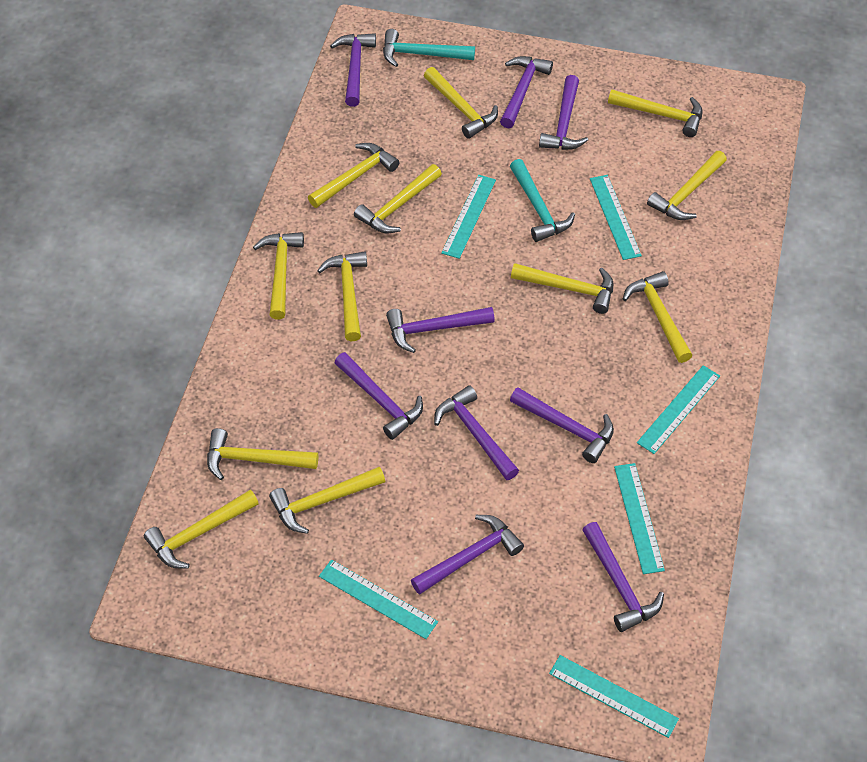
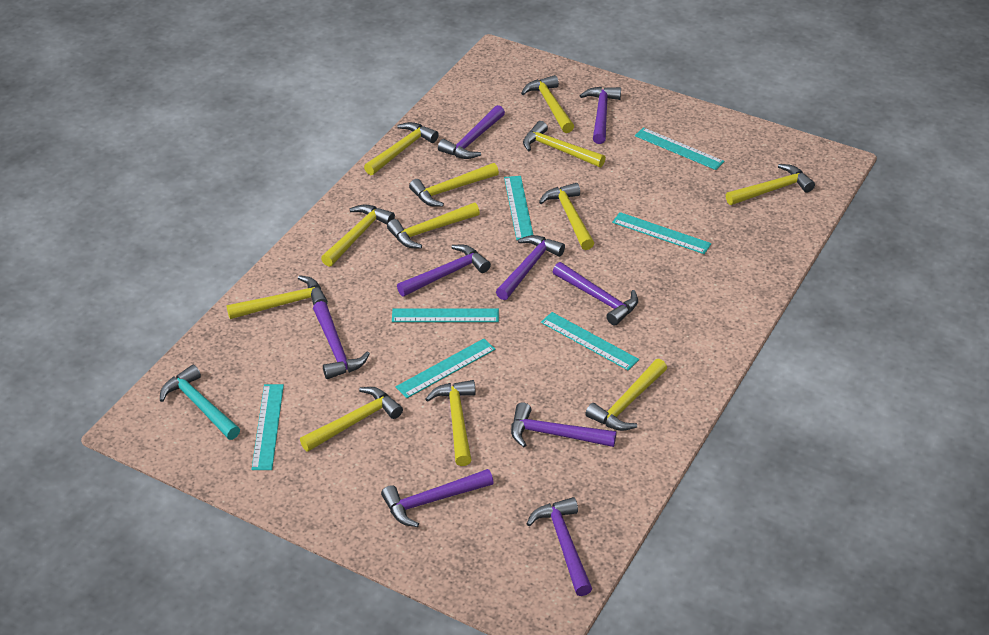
turquoise hammer: [383,29,475,67] [510,159,575,242] = 2 -> [160,365,240,440] = 1
turquoise ruler: [319,560,438,639] [441,175,496,259] [549,655,679,738] [590,175,642,260] [614,463,665,574] [637,365,720,454] = 6 -> [251,384,284,470] [392,309,499,322] [396,339,495,398] [504,176,533,241] [541,312,639,370] [612,212,712,254] [635,127,724,170] = 7

